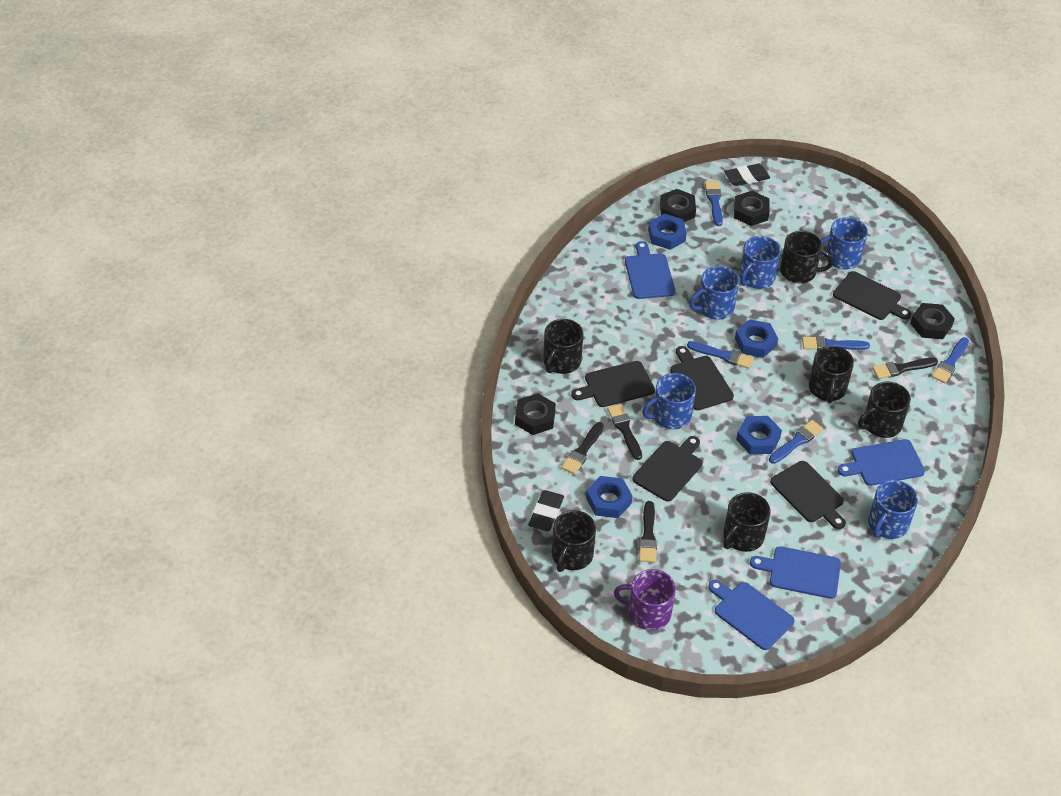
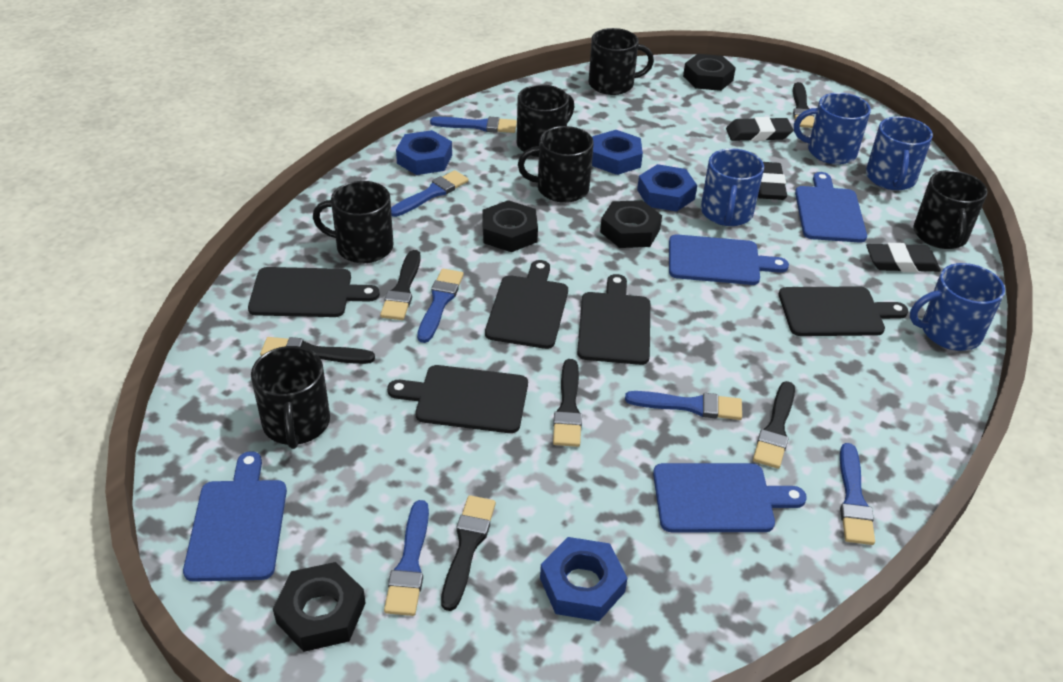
black brush: [561,422,604,474] [607,404,642,460] [639,501,657,562] [872,358,938,379] = 4 -> [260,337,375,364] [380,250,421,320] [441,495,496,611] [553,359,582,447] [753,381,795,469] [793,82,814,128] = 6
black eraser: [528,490,564,531] [724,164,770,186] = 2 -> [726,117,793,141] [758,162,787,200] [866,243,941,272] = 3
blue brush: [687,341,754,369] [705,181,723,226] [769,420,823,464] [802,336,870,350] [932,337,969,383] = 5 -> [384,500,429,616] [391,170,468,217] [417,269,464,343] [430,117,517,133] [625,391,742,420] [840,443,875,545] = 6
blue mug: [642,373,696,429] [689,266,739,320] [739,236,781,289] [820,217,868,270] [868,480,918,539] = 5 -> [701,148,764,226] [794,93,871,165] [866,116,933,191] [910,263,1005,351] = 4
purple mug: [614,569,676,631] = 1 -> none = 0

